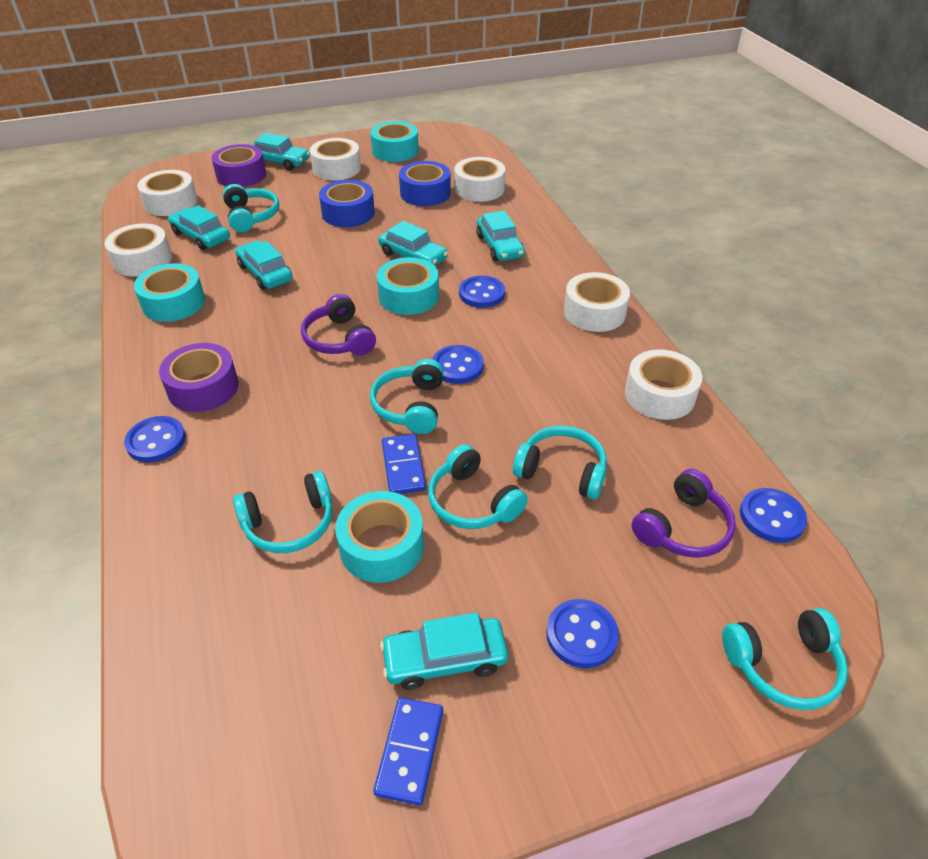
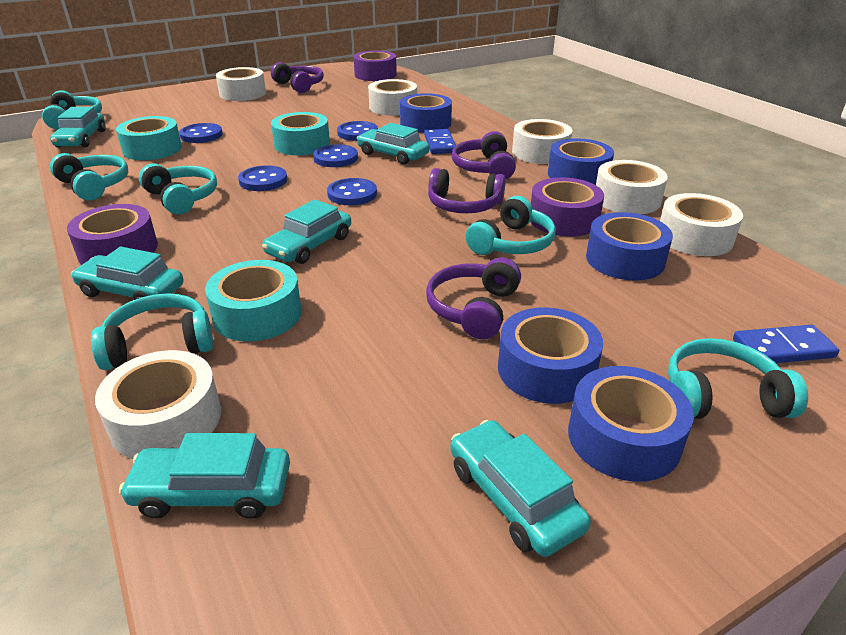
blue tape: [319,180,375,227] [399,161,451,206] = 2 -> [400,93,452,133] [498,307,603,404] [548,138,614,185] [568,366,694,482] [586,212,673,281] = 5
purple headphones: [301,294,376,356] [632,469,736,558] = 2 -> [271,62,324,93] [426,257,521,340] [428,168,506,213] [452,131,516,179] = 4
purple tape: [159,343,239,412] [211,144,266,187] = 2 -> [67,204,158,265] [354,51,397,81] [531,177,604,237] = 3
turquoise tape: [134,263,205,322] [335,491,424,583] [370,121,419,162] [377,257,439,315] = 4 -> [116,116,182,160] [205,260,302,341] [271,112,330,155] = 3

